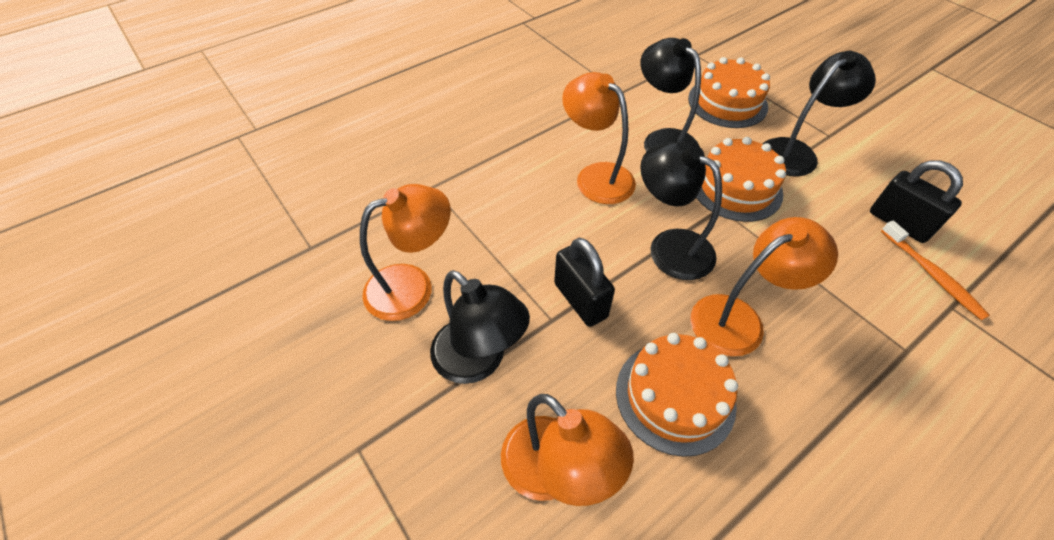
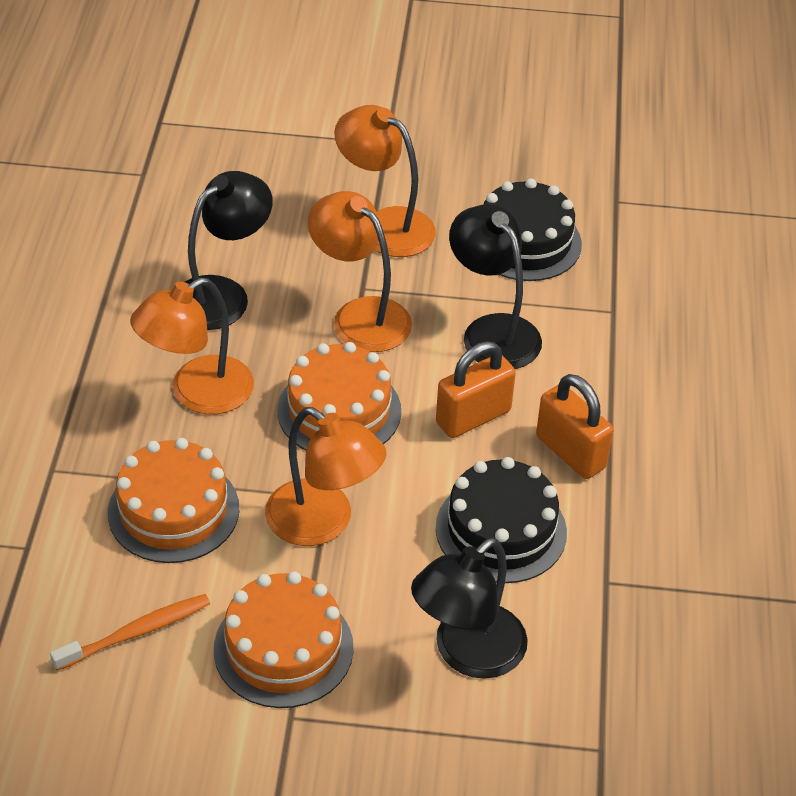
black cake: none = 0 -> [436,457,567,583] [483,179,582,281] = 2
black lamp: [430,270,530,384] [640,38,701,152] [640,142,722,280] [763,51,876,176] = 4 -> [185,171,273,330] [411,538,528,679] [449,204,542,369] = 3
black padlock: [554,238,615,327] [870,160,963,243] = 2 -> none = 0
orange padlock: none = 0 -> [436,341,516,438] [536,374,613,479] = 2

